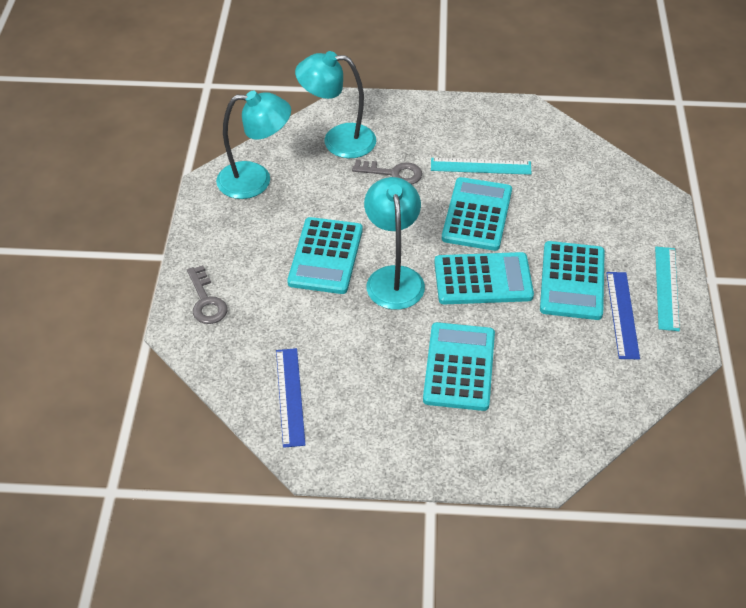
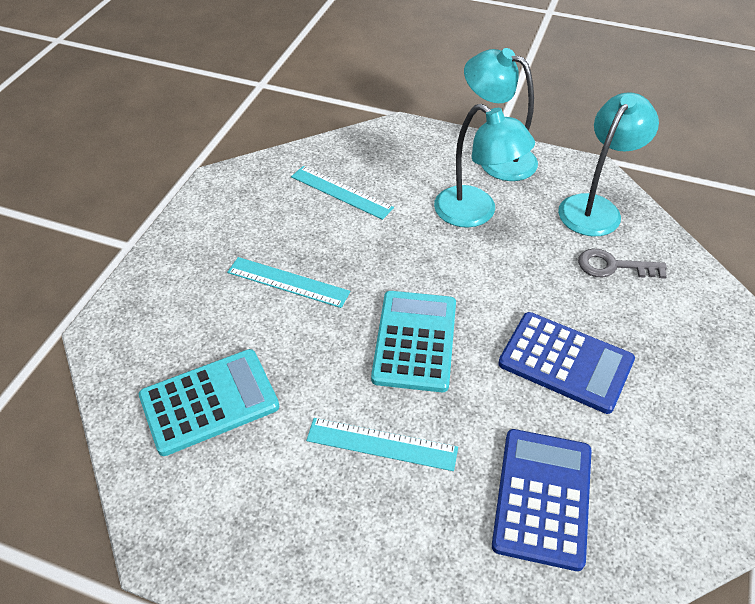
blue calculator: none = 0 -> [492,429,592,571] [498,312,635,414] = 2
blue ruler: [276,348,305,448] [606,272,640,359] = 2 -> none = 0
grey key: [187,265,227,324] [352,160,422,185] = 2 -> [578,249,667,279] = 1
turquoise calculator: [287,217,363,294] [423,322,495,411] [434,252,534,304] [442,177,512,251] [540,241,605,320] = 5 -> [139,349,279,456] [371,291,456,392] = 2
turquoise ruler: [431,158,532,175] [655,247,680,331] = 2 -> [227,257,350,308] [291,166,394,220] [306,418,458,471] = 3

